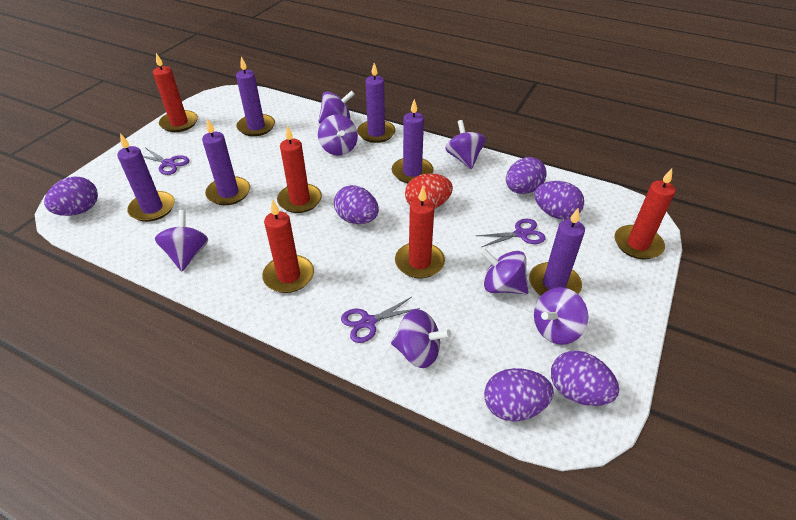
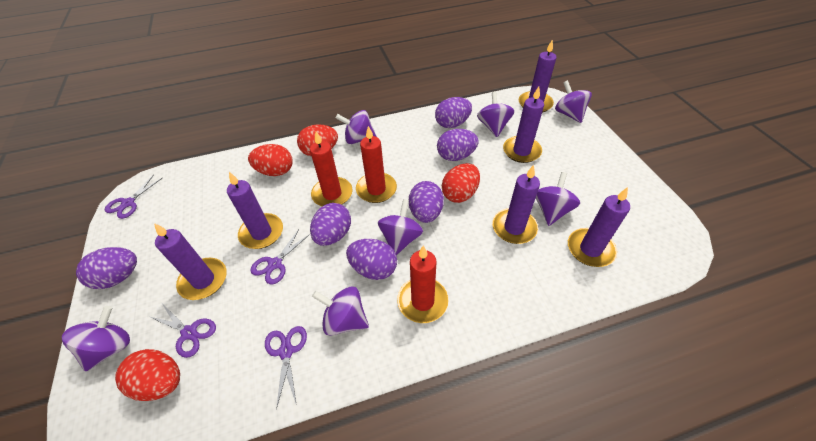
purple scissors: [143,148,190,175] [341,297,420,343] [476,219,546,247] = 3 -> [105,175,163,219] [148,304,216,358] [251,229,310,284] [265,326,307,409] = 4
red candle: [153,53,198,132] [262,199,314,293] [277,125,322,213] [395,187,445,279] [614,169,676,260] = 5 -> [310,132,352,206] [356,126,397,203] [397,246,449,323] = 3
red egg: [405,173,453,209] = 1 -> [115,349,180,401] [248,144,293,176] [297,124,338,156] [442,163,480,203] = 4

